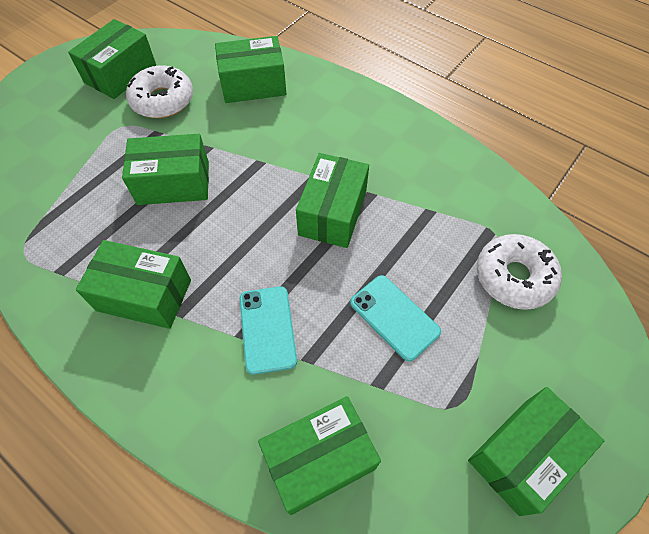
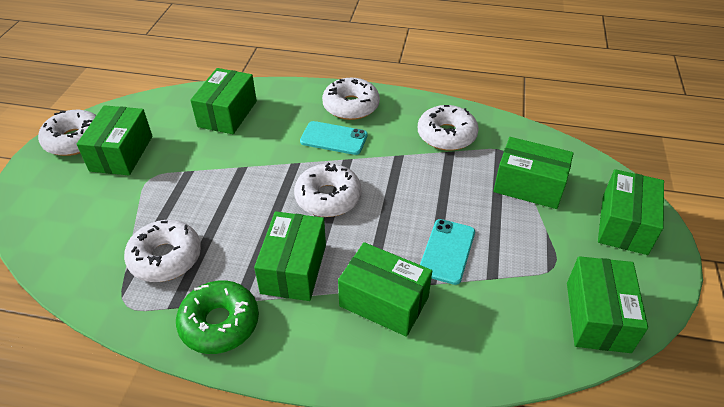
green donut: none = 0 -> [176,280,259,354] = 1
white donut: [126,66,193,118] [477,234,562,310] = 2 -> [38,110,96,156] [124,220,201,282] [294,163,362,217] [322,78,380,120] [418,105,479,151] = 5

